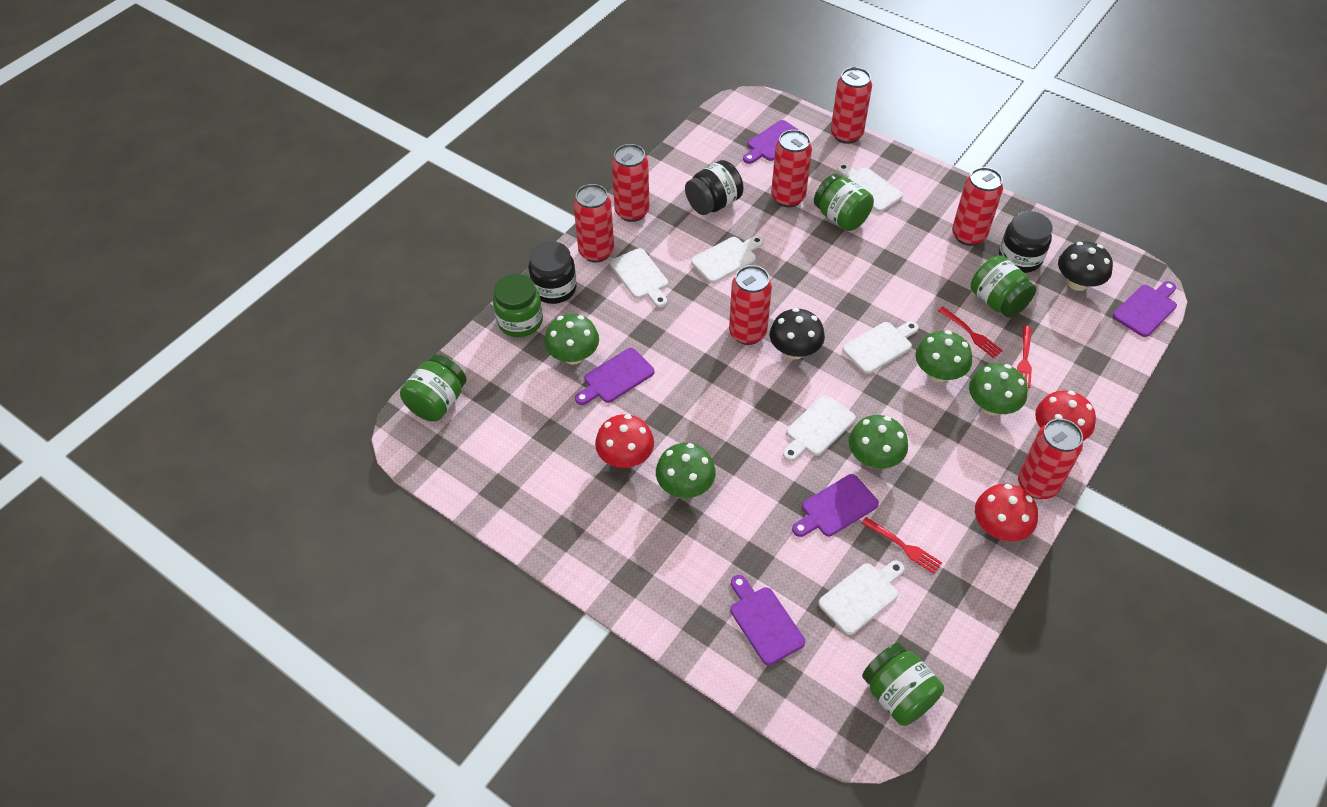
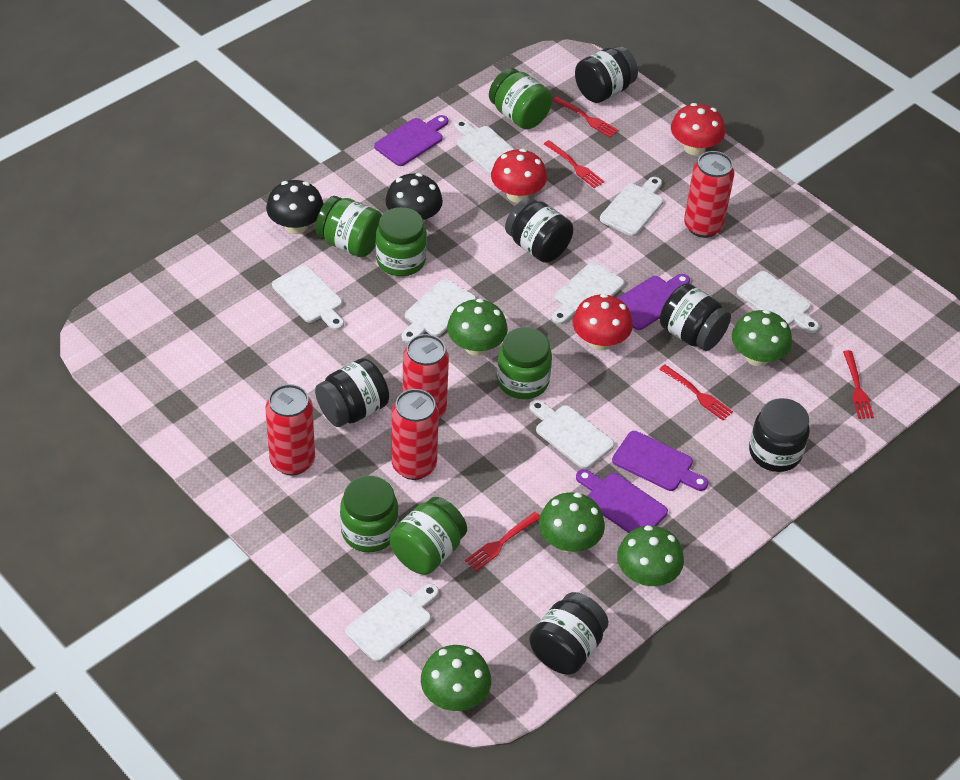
black jar: [528,241,577,304] [685,160,744,215] [999,211,1053,273] = 3 -> [315,358,389,427] [505,197,573,263] [529,592,608,674] [575,46,638,103] [660,283,731,351] [749,398,810,472] = 6
green jar: [400,355,466,422] [493,274,543,337] [814,174,874,231] [862,643,944,726] [971,255,1036,318] = 5 -> [315,196,382,257] [340,476,398,552] [376,207,427,276] [389,497,467,575] [489,68,552,129] [497,327,552,399] = 6
purple cutting board: [575,348,654,405] [730,575,805,665] [743,120,799,164] [792,474,879,537] [1113,281,1177,337] = 5 -> [374,115,448,166] [576,469,668,533] [612,431,708,491] [618,274,690,330] = 4
red can: [573,184,614,263] [612,144,650,222] [729,265,772,345] [771,130,812,207] [831,67,872,144] [952,167,1003,246] [1018,419,1083,499] = 7 -> [265,384,315,476] [392,389,439,480] [403,334,449,419] [684,151,734,238] = 4
red fork: [861,517,942,574] [938,307,1003,358] [1017,326,1032,388] = 3 -> [465,512,540,571] [544,140,604,188] [552,96,618,137] [659,365,733,420] [843,350,874,419] = 5
white cutting board: [610,248,668,307] [691,236,764,283] [783,395,856,461] [818,561,905,635] [837,163,903,212] [843,321,919,374] = 6 -> [272,265,344,330] [345,584,439,662] [401,279,476,343] [454,120,515,175] [529,400,615,469] [552,262,624,324] [600,177,664,236] [737,271,819,333] = 8

